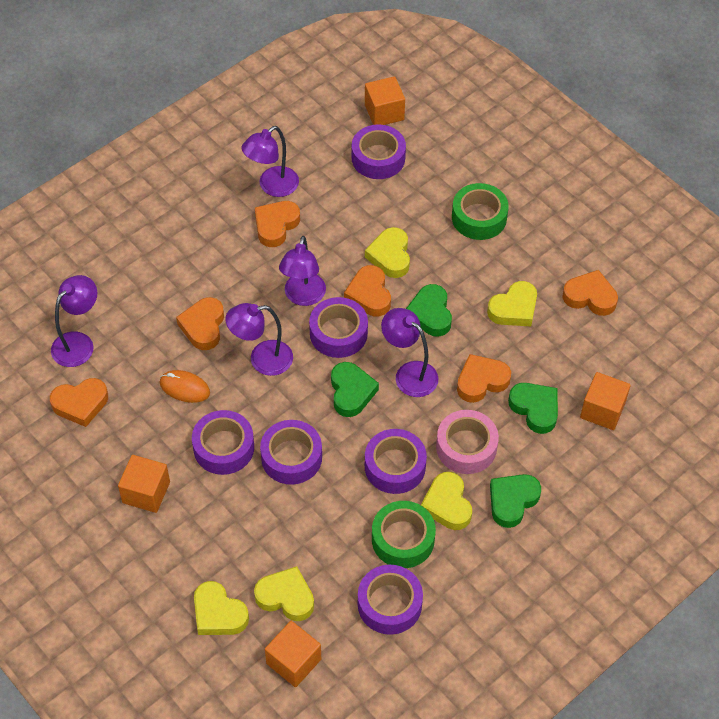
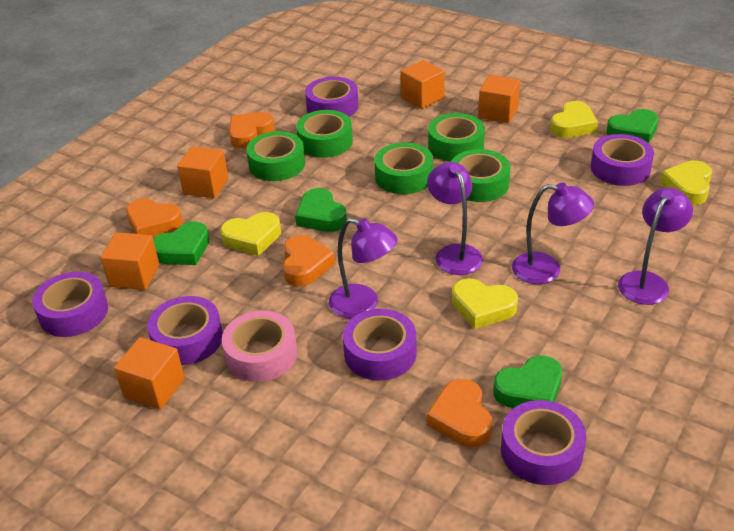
green tape: [372,501,436,568] [452,183,509,240] = 2 -> [246,131,305,181] [296,110,353,158] [374,143,433,194] [428,113,485,161] [451,149,510,202] = 5
orange cube: [118,455,170,513] [265,621,321,687] [365,76,405,125] [580,372,631,430] = 4 -> [101,232,159,290] [114,337,185,410] [177,146,228,198] [400,60,445,109] [478,75,520,123] = 5
orange heart: [50,378,108,427] [176,297,224,350] [255,201,300,247] [344,265,391,317] [457,354,511,403] [562,270,618,316] = 6 -> [126,198,183,237] [229,112,275,149] [283,235,335,287] [427,379,492,447] = 4
orange mouse: [159,370,210,403] = 1 -> none = 0
purple lamp: [51,275,97,367] [225,303,293,376] [242,126,299,197] [279,236,326,306] [381,308,438,397] = 5 -> [329,218,398,318] [427,162,483,275] [512,183,594,284] [618,187,693,305] = 4
yellow heart: [194,581,249,635] [254,566,314,621] [365,227,410,278] [421,472,472,530] [487,281,537,327] = 5 -> [220,212,281,256] [452,278,518,329] [550,101,598,138] [660,160,712,205] = 4

